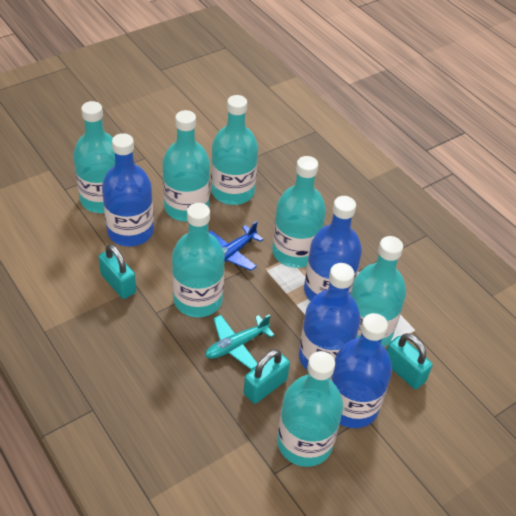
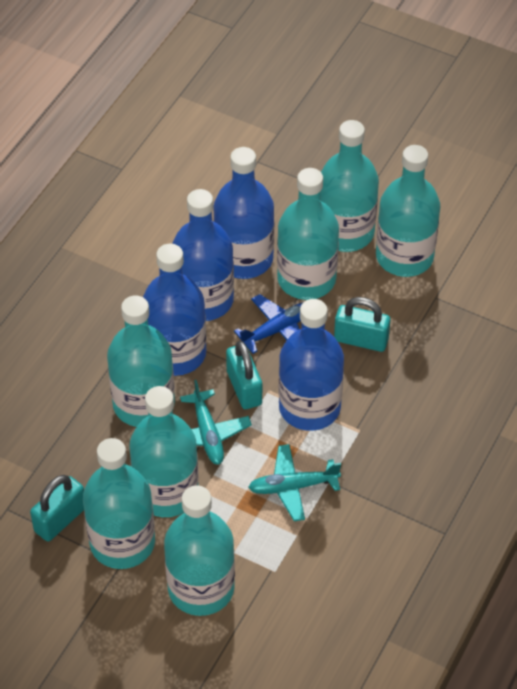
turquoise plane: [205,314,275,370] = 1 -> [180,380,252,465] [248,444,341,521] = 2

